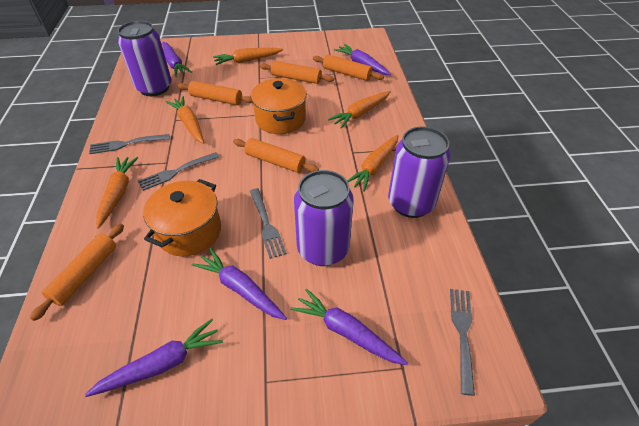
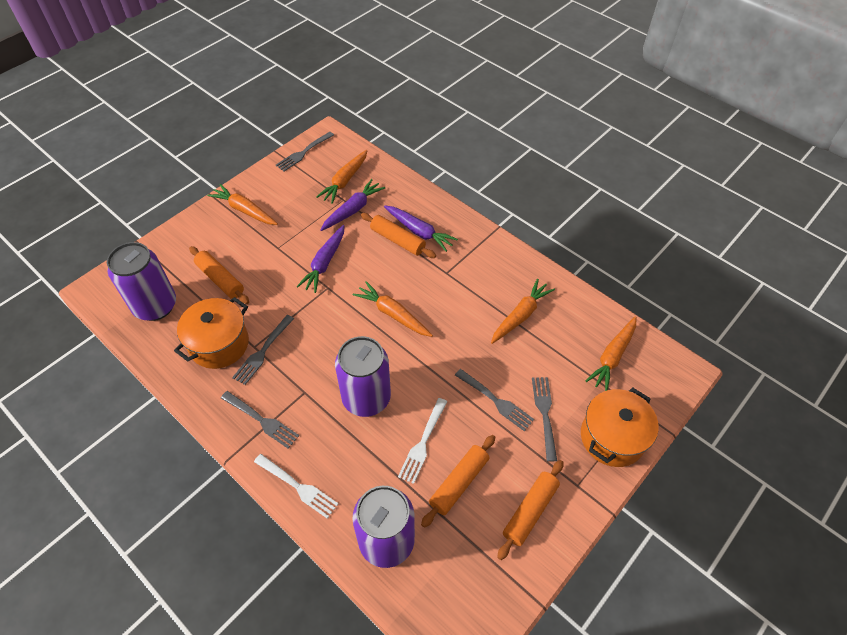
grey fork: [89,134,170,154] [138,152,219,191] [250,188,287,259] [450,289,475,396] = 4 -> [221,391,299,449] [232,315,294,385] [276,132,334,171] [455,369,534,431] [532,377,557,462] = 5
orange rolling pin: [30,224,124,321] [178,81,253,105] [233,138,319,173] [259,61,334,84] [313,54,384,81] = 5 -> [189,246,249,304] [361,213,436,258] [421,435,495,528] [497,460,564,560] = 4
purple carrot: [85,319,223,397] [162,42,192,77] [192,248,287,320] [291,288,408,365] [334,44,391,75] = 5 -> [296,225,344,293] [320,179,385,231] [384,206,458,252] = 3
white fork: none = 0 -> [254,454,338,519] [398,398,447,484] = 2

